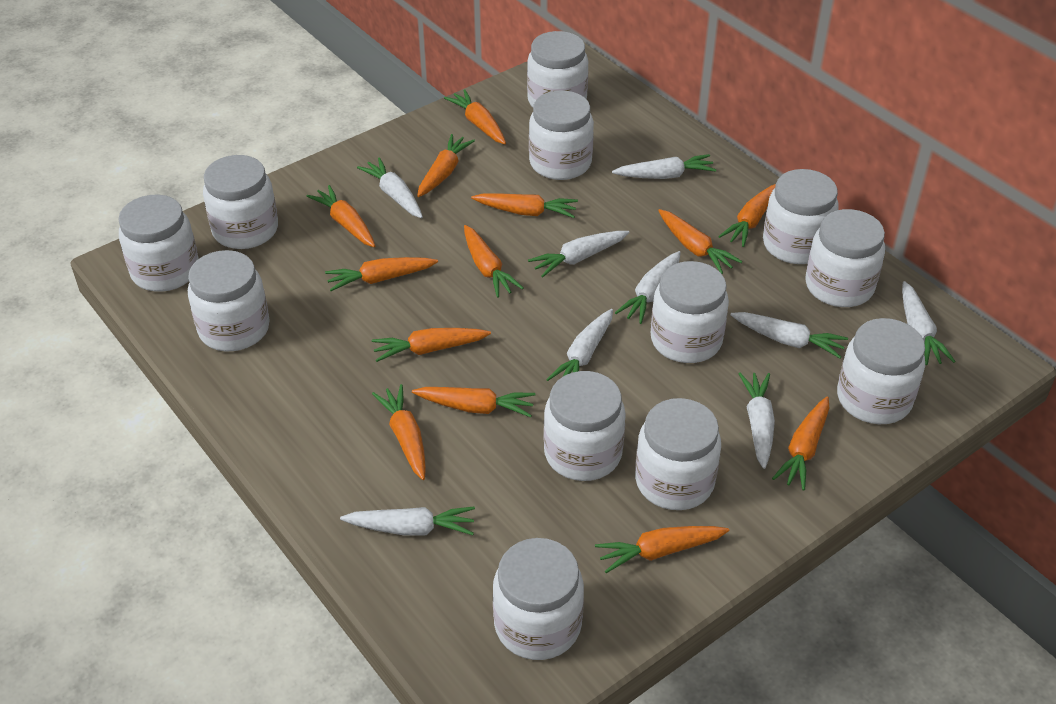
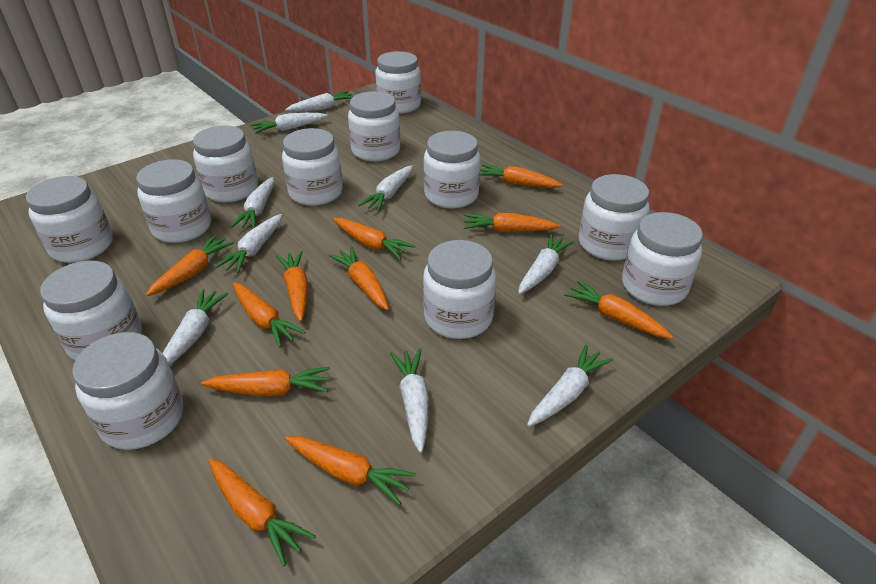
orange carrot: [307,185,375,247] [325,257,438,291] [372,328,491,362] [372,384,426,480] [412,387,535,417] [417,134,475,197] [444,89,506,144] [464,225,523,298] [471,193,578,218] [595,526,729,573] [658,209,742,274] [718,184,776,247] [772,397,829,491] = 13 -> [146,235,234,296] [201,367,330,396] [209,459,316,566] [233,283,305,348] [276,251,308,322] [285,436,416,505] [328,246,389,310] [333,218,415,260] [464,213,560,232] [480,164,563,188] [564,280,673,339] = 11

